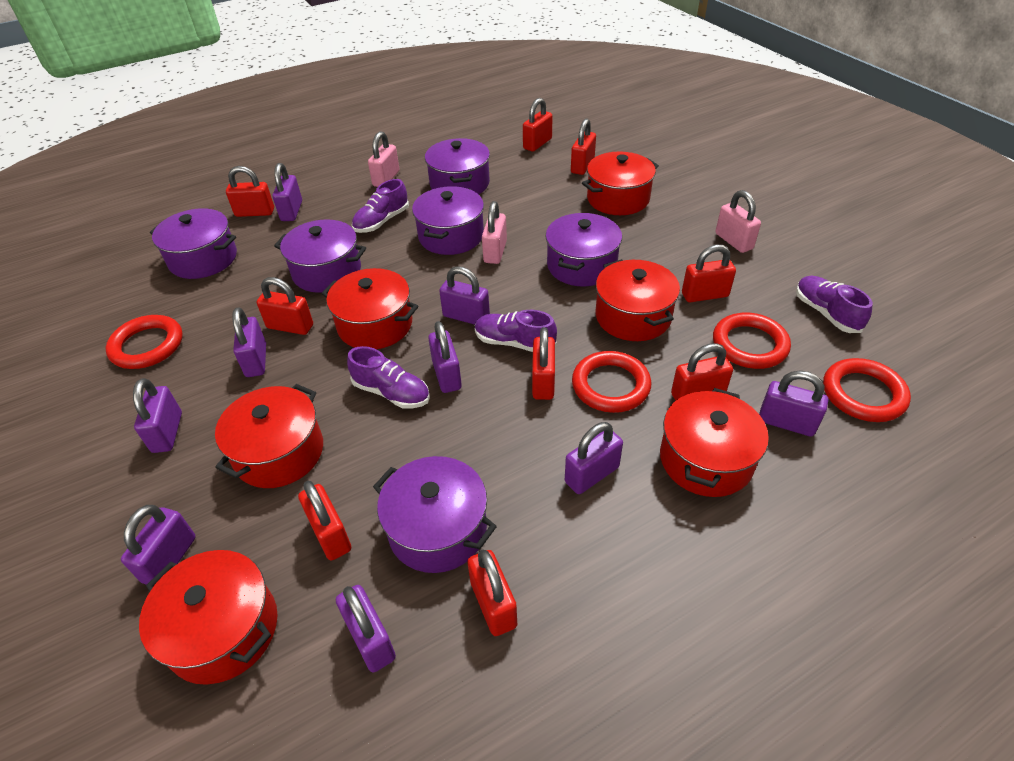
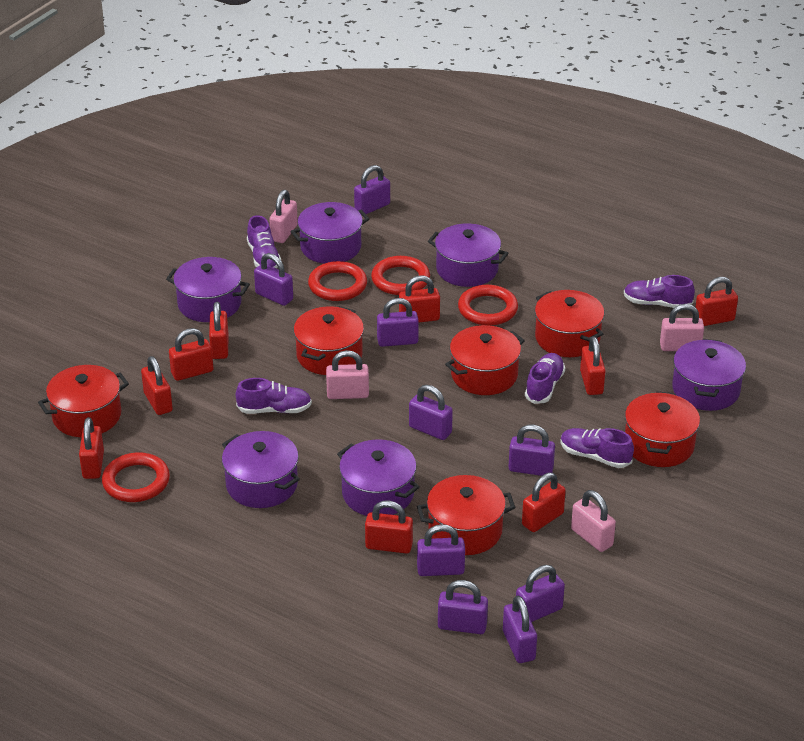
pink padlock: [368,131,400,187] [482,201,507,264] [716,190,761,253] = 3 -> [269,190,298,243] [326,350,369,399] [571,490,616,552] [660,304,704,351] = 4
purple shoe: [347,346,430,409] [352,179,409,233] [475,310,557,352] [796,276,873,333] = 4 -> [236,378,312,414] [247,215,281,268] [525,353,565,404] [560,428,634,468] [624,275,695,308] = 5

